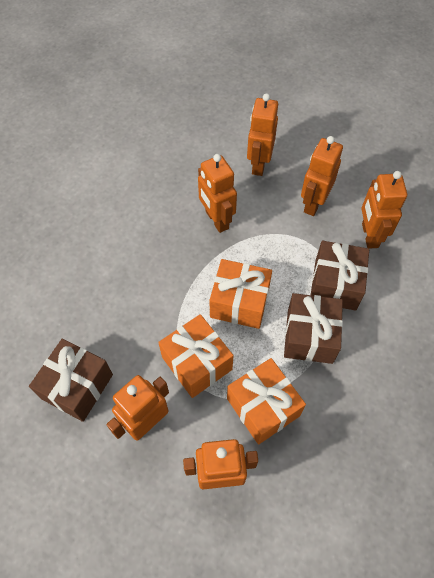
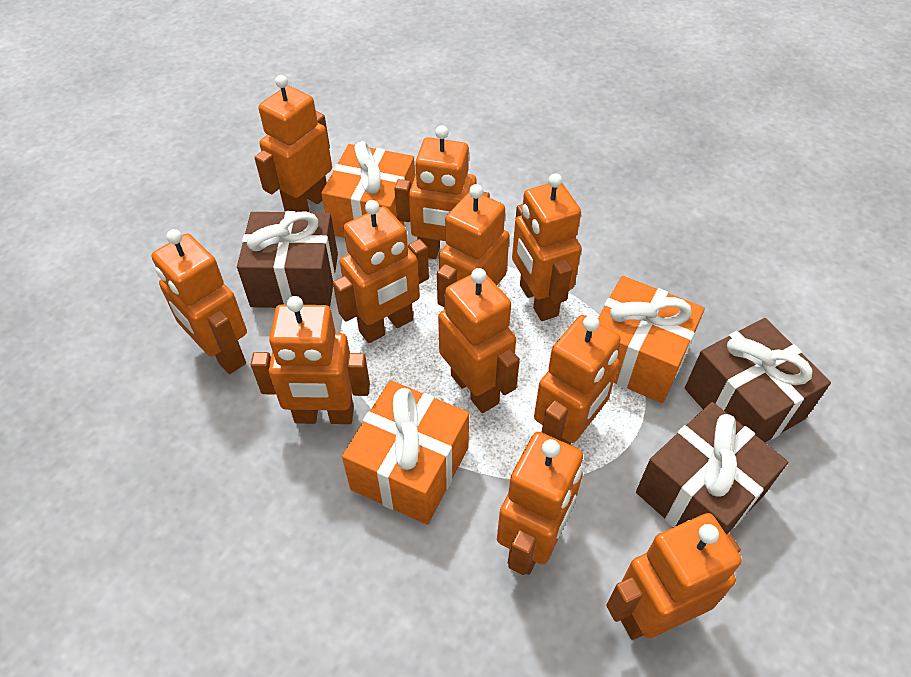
orange robot: [106,375,169,441] [183,439,258,489] [198,154,237,233] [247,93,278,176] [301,136,343,216] [361,171,407,248] = 6 -> [151,229,247,374] [251,296,370,424] [254,75,332,212] [333,200,429,343] [394,125,490,259] [437,184,509,307] [438,268,520,413] [497,432,583,575] [512,173,582,321] [534,315,621,444] [606,513,742,640] = 11

